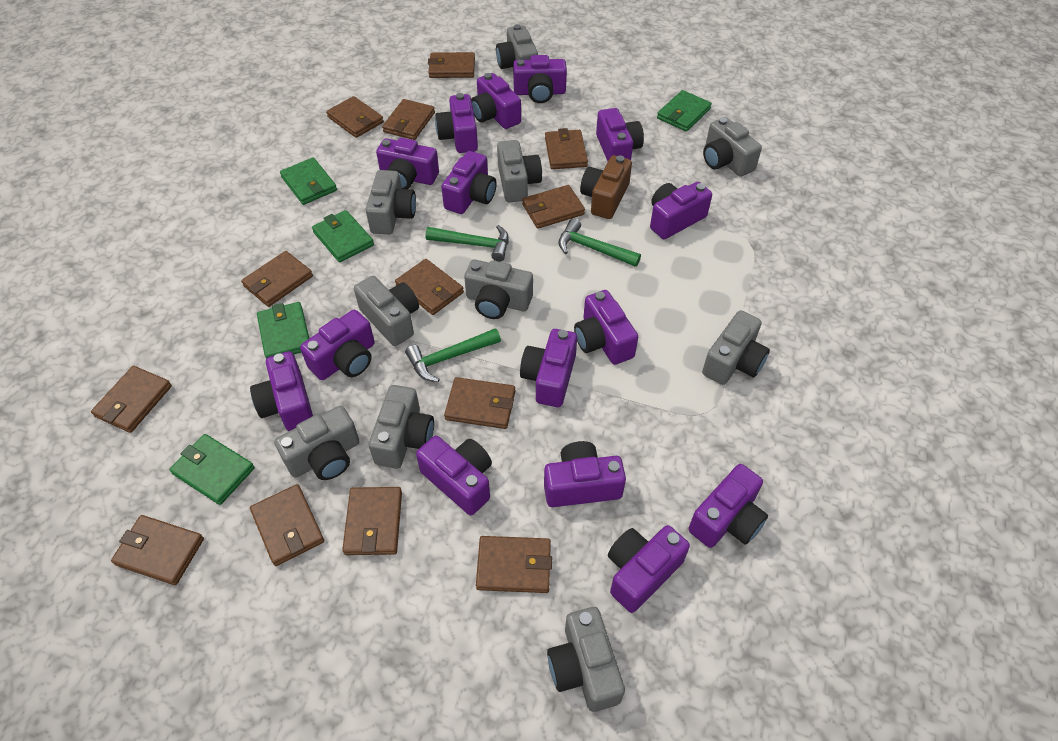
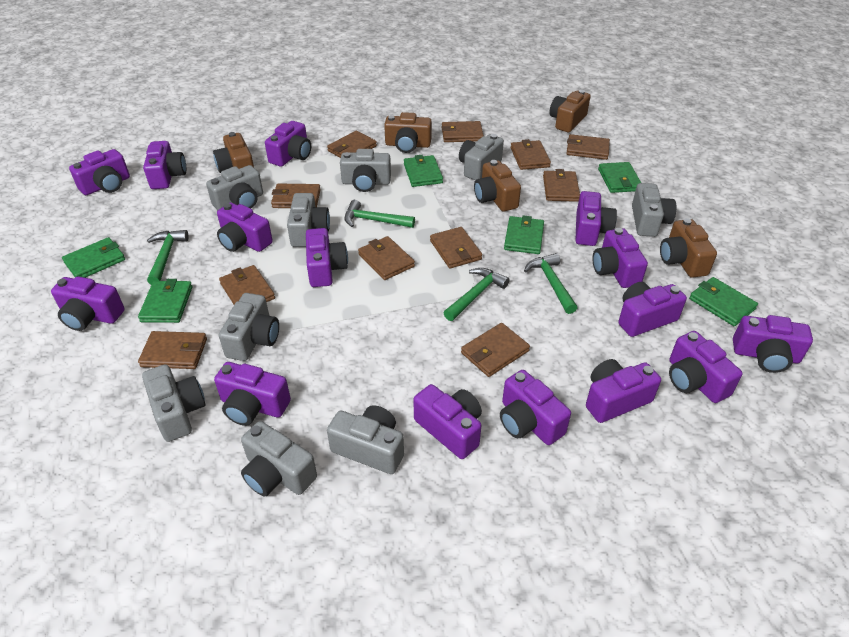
brown camera: [580,155,632,219] = 1 -> [213,132,254,173] [384,112,432,153] [474,160,521,211] [549,90,591,132] [660,218,717,278] = 5
brown wallet: [91,366,172,433] [111,515,204,585] [241,251,313,307] [250,484,324,566] [326,96,384,138] [342,487,402,555] [382,99,435,140] [395,259,464,315] [428,52,475,78] [444,377,515,429] [476,536,552,593] [522,185,585,229] [545,128,588,169] = 13 -> [138,331,207,369] [219,265,275,305] [271,184,321,208] [327,131,377,158] [358,236,415,280] [430,227,482,268] [442,121,484,142] [461,323,530,377] [511,139,551,170] [543,169,580,202] [566,134,610,160] = 11
green hammer: [405,328,501,382] [425,225,509,262] [558,218,641,267] = 3 -> [147,230,189,285] [344,200,415,228] [444,268,510,321] [524,253,577,314] = 4
green wallet: [169,434,255,505] [257,302,309,359] [280,157,337,205] [312,210,374,262] [657,90,712,132] = 5 -> [62,237,125,278] [138,279,192,323] [404,155,443,187] [504,215,544,254] [598,162,641,193] [689,277,758,326] = 6
grey camera: [274,406,359,480] [354,276,419,346] [366,170,416,234] [368,385,434,469] [464,260,533,319] [496,24,538,69] [497,140,542,202] [547,607,625,712] [702,310,770,385] [703,117,762,177] = 10 -> [142,364,206,442] [206,165,263,210] [219,293,279,361] [241,421,317,497] [287,193,330,247] [327,405,404,474] [340,149,391,192] [459,134,504,180] [632,183,676,237] = 9

